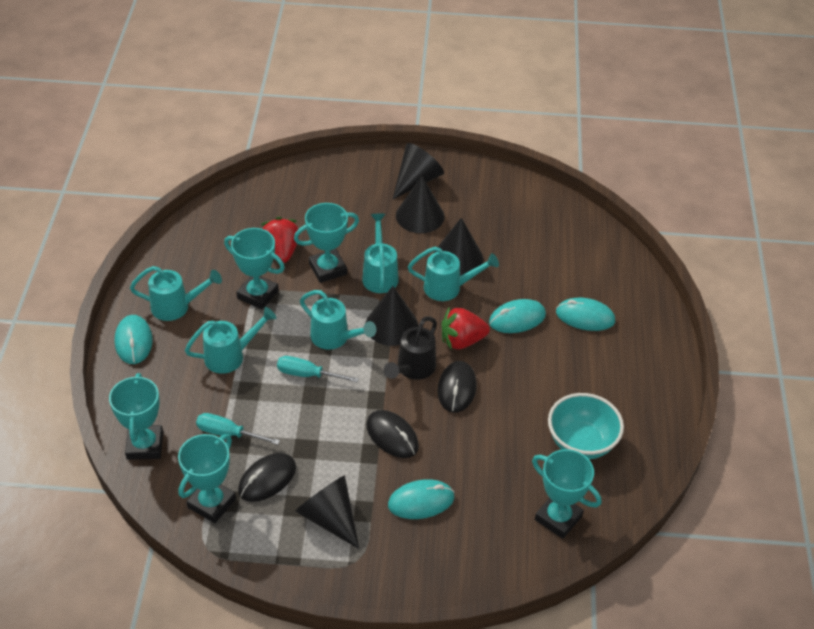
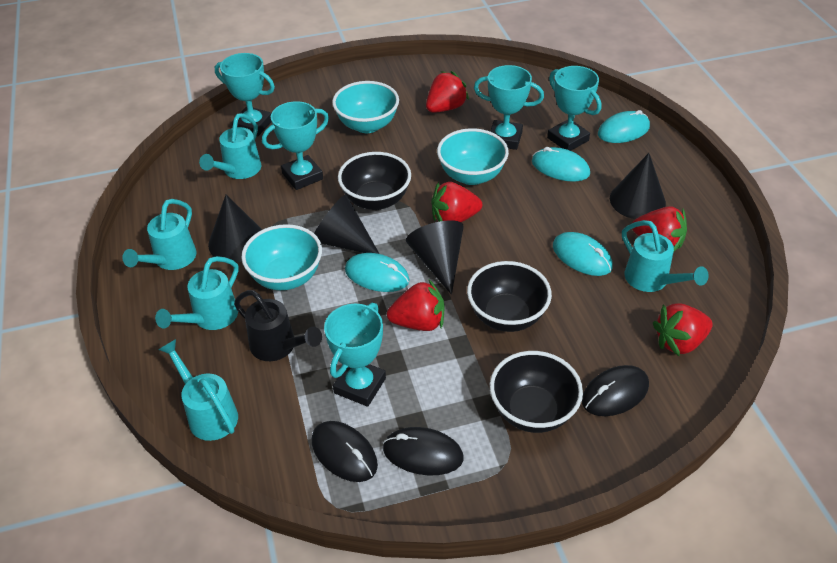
black bowl: none = 0 -> [338,152,411,210] [467,261,552,332] [490,351,583,433] = 3
black cone: [295,475,359,549] [366,286,418,346] [393,143,444,199] [396,176,445,233] [434,218,483,276] = 5 -> [208,194,262,263] [314,194,379,254] [406,221,464,295] [610,153,666,219] = 4
red strawberry: [261,217,300,263] [442,307,490,350] = 2 -> [387,280,444,331] [426,71,469,113] [431,182,482,222] [632,206,687,251] [653,303,713,357] = 5
turquoise bowl: [548,393,624,460] = 1 -> [241,224,322,290] [332,81,399,133] [437,128,509,185] = 3
turquoise screwdriver: [196,413,280,445] [277,356,359,383] = 2 -> none = 0

